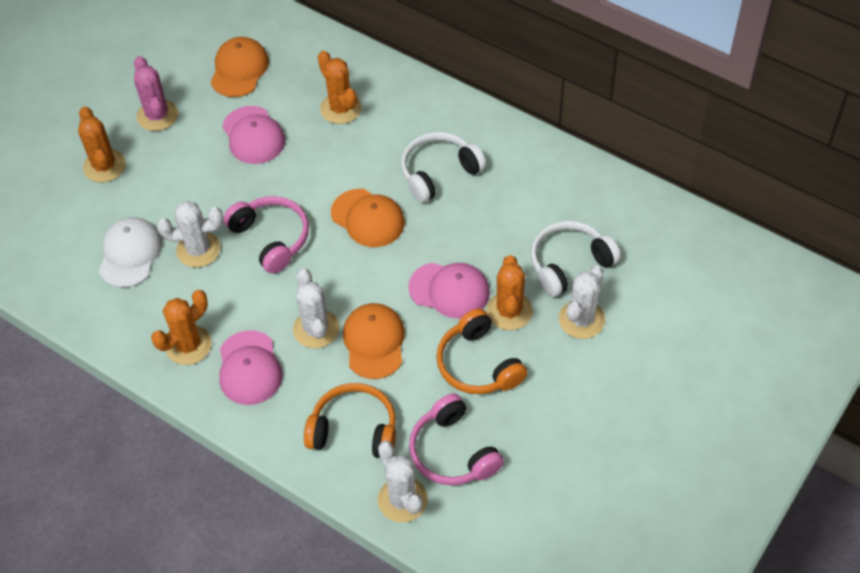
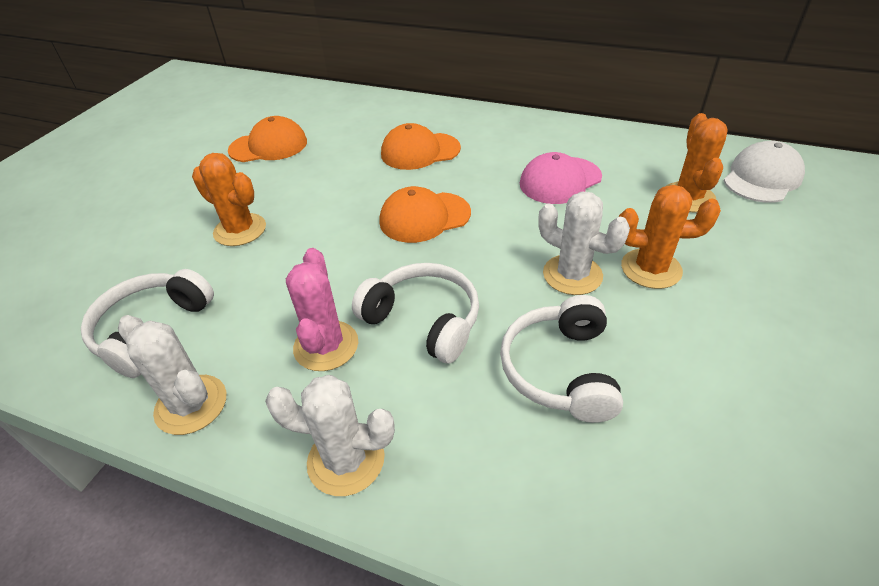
orange cactus: [78,107,126,182] [151,290,212,365] [318,51,362,124] [486,255,533,330] = 4 -> [192,153,266,246] [619,185,721,289] [666,113,728,213] = 3
orange headphones: [304,383,396,458] [436,308,527,394] = 2 -> none = 0
pink cap: [219,330,283,405] [222,106,285,164] [408,263,490,319] = 3 -> [520,152,602,204] = 1
pink headphones: [223,196,309,274] [409,393,504,485] = 2 -> none = 0
white cactus: [157,201,223,267] [293,268,339,348] [378,441,428,523] [559,266,605,339] = 4 -> [118,315,227,435] [265,375,395,496] [538,192,630,295] = 3
white headphones: [401,132,486,203] [531,221,621,297] = 2 -> [81,269,214,378] [352,263,479,364] [500,295,623,423] = 3

